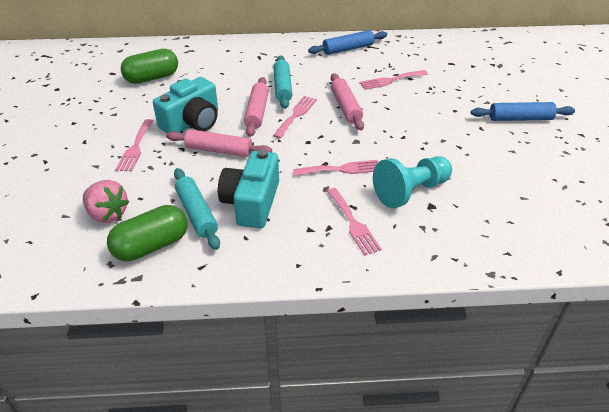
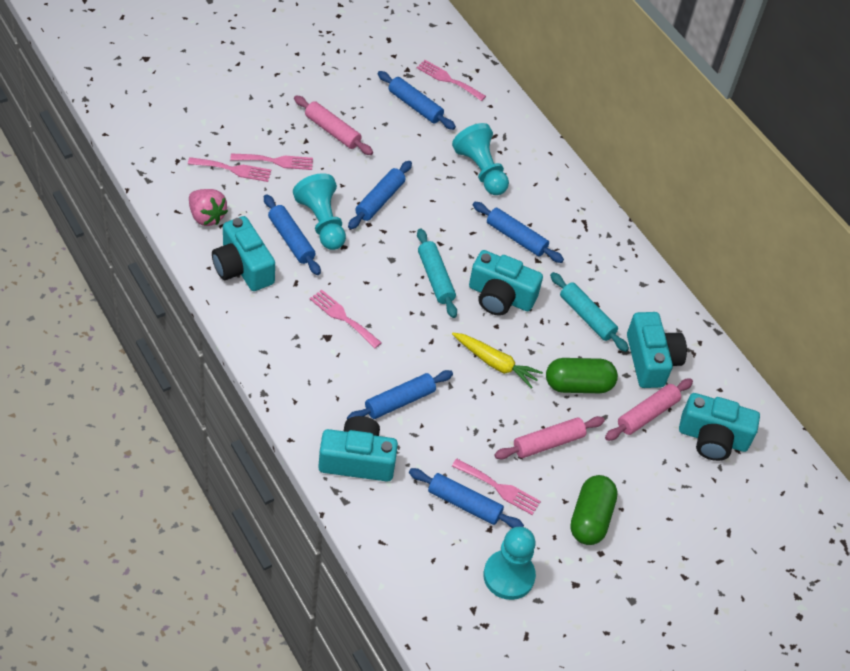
blue rolling pin: [308,30,387,55] [471,102,575,121] = 2 -> [264,194,321,275] [347,370,453,420] [348,161,412,229] [378,71,456,130] [409,468,524,528] [473,202,564,263] = 6
turquoise camera: [153,77,218,133] [218,149,279,228] = 2 -> [212,216,275,291] [318,416,398,482] [469,250,543,316] [627,312,687,388] [679,393,760,461] = 5
turquoise pawn: [373,156,452,208] = 1 -> [293,173,346,250] [452,123,509,195] [483,527,536,600] = 3
yellow carrot: none = 0 -> [452,333,543,389] = 1

